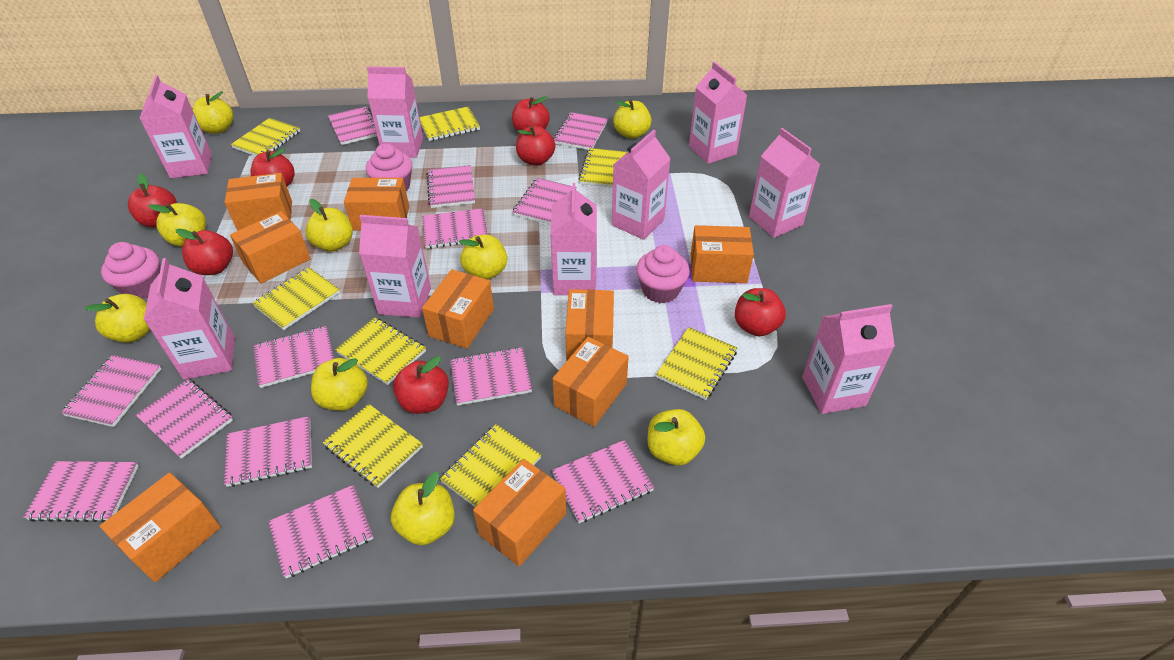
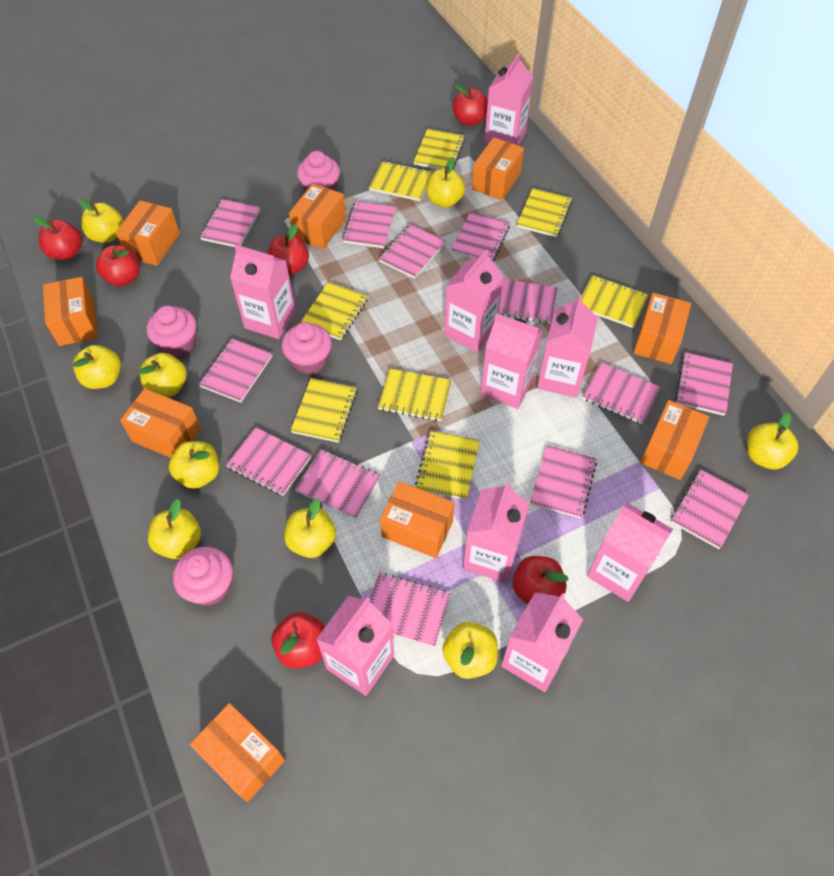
pink cupcake: [101,242,160,299] [366,143,412,191] [636,245,690,303] = 3 -> [147,305,197,357] [173,547,233,606] [282,322,332,374] [297,151,340,192] = 4
red apple: [128,174,177,228] [175,229,233,275] [250,148,295,187] [393,356,449,414] [512,96,550,131] [516,126,555,166] [735,288,786,336] = 7 -> [34,216,82,260] [96,245,140,287] [267,224,309,275] [271,612,325,669] [452,84,488,126] [512,556,569,604] = 6

